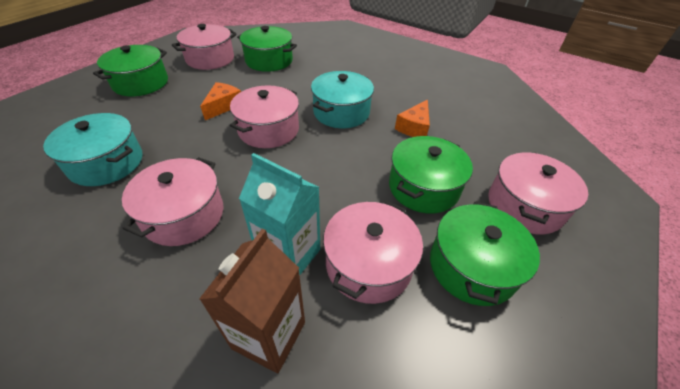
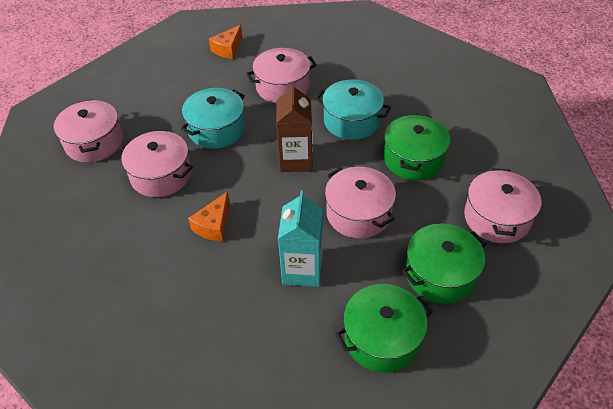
green pot: [93,45,168,96] [237,26,297,72] [389,136,473,213] [430,201,540,306] = 4 -> [335,284,433,373] [384,114,450,180] [402,224,487,304] = 3

